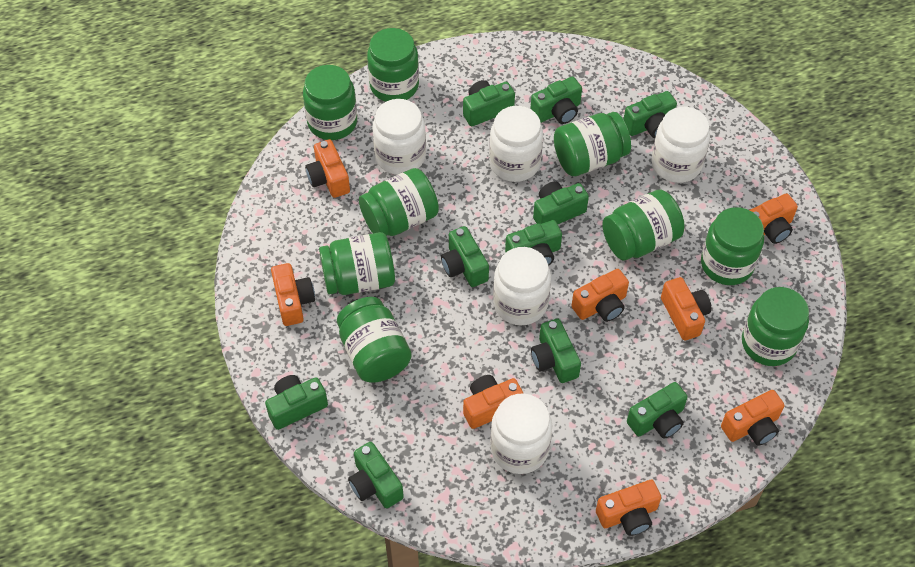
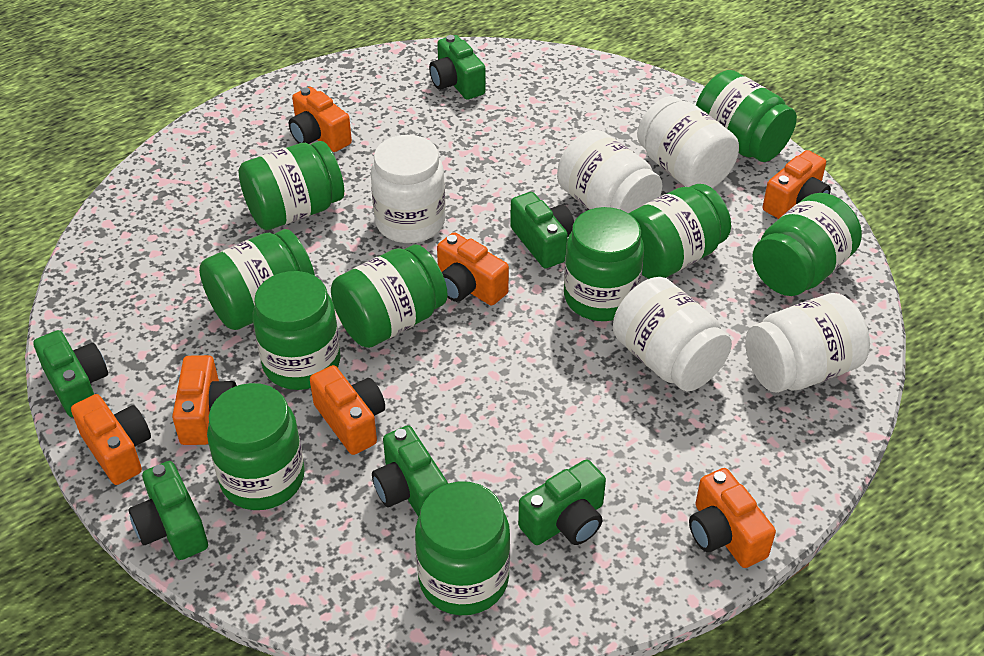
green camera: [265,375,328,430] [348,442,404,508] [441,226,489,287] [463,80,515,126] [505,220,562,266] [530,77,582,124] [531,319,581,383] [533,181,589,224] [623,91,677,138] [627,382,688,439] = 10 -> [33,330,108,417] [129,461,208,560] [372,425,448,517] [429,35,486,99] [510,192,574,268] [518,459,606,545] = 6
green jar: [303,65,357,140] [319,232,395,295] [337,297,412,383] [359,168,439,236] [367,28,419,102] [554,112,631,176] [602,190,685,261] [701,207,764,285] [742,287,809,366] = 9 -> [199,229,315,330] [207,383,305,510] [239,141,344,230] [253,271,341,390] [331,244,448,348] [415,481,510,615] [564,207,644,321] [629,184,731,279] [696,70,797,162] [753,193,862,296] = 10
orange camera: [271,263,315,326] [305,139,350,198] [463,375,523,429] [571,269,629,322] [596,480,661,536] [661,277,712,340] [721,390,785,446] [750,193,798,244] = 8 -> [71,394,151,485] [172,355,237,445] [289,87,352,152] [310,365,385,455] [437,232,509,306] [689,468,776,568] [763,150,831,219] = 7

